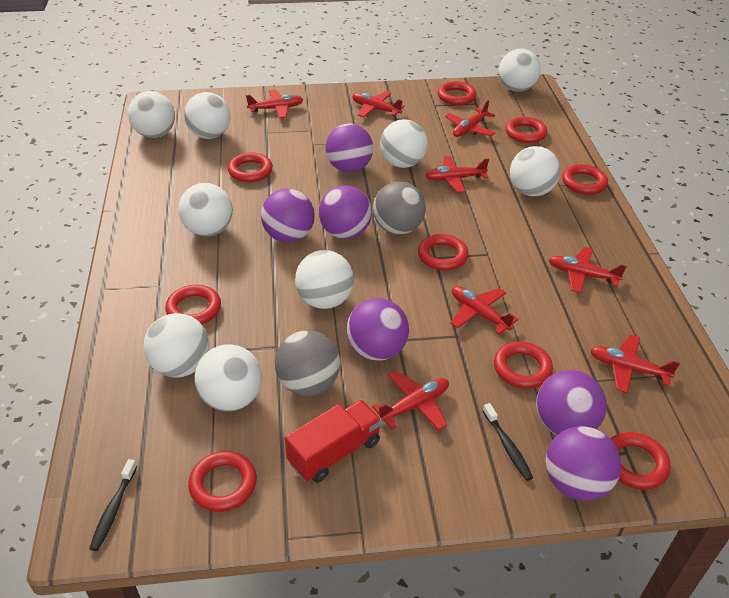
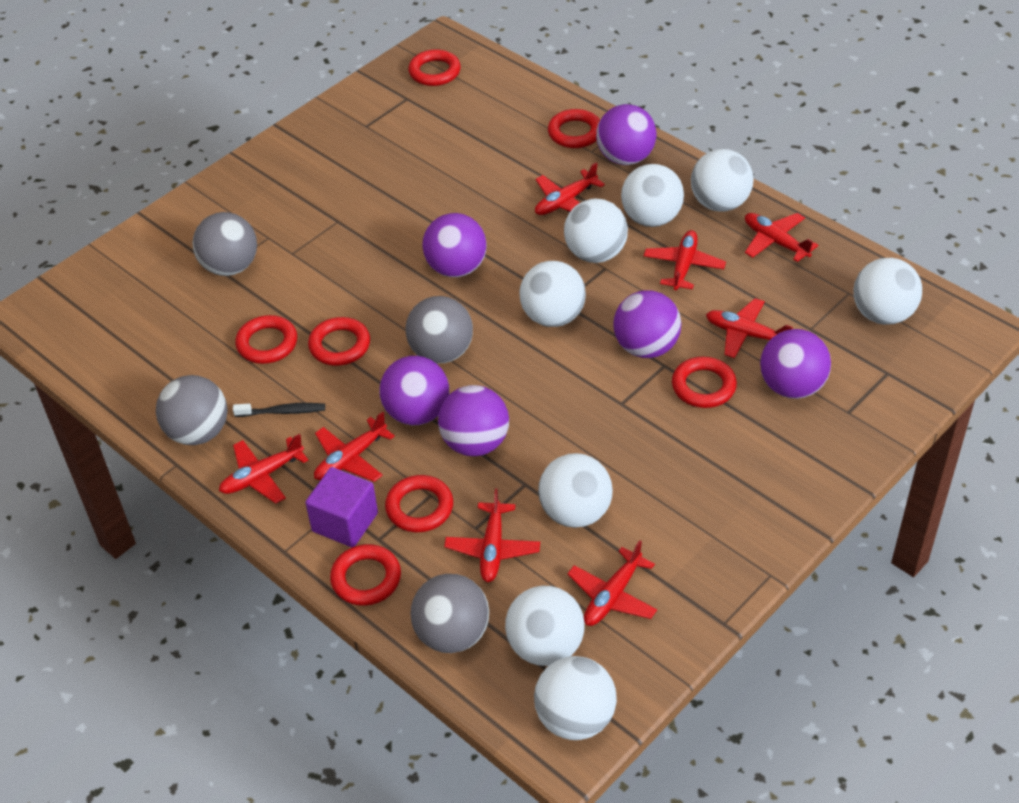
black toothbrush: [89,459,137,551] [483,403,533,481] = 2 -> [233,403,325,417] = 1
grey ball: [275,330,340,396] [373,182,426,235] = 2 -> [156,375,227,445] [192,212,257,276] [406,296,473,364] [411,574,489,653] = 4
purple cube: none = 0 -> [305,467,378,547] = 1
red ring: [165,285,221,324] [188,451,257,512] [228,153,273,182] [418,234,469,271] [438,81,477,105] [494,341,553,389] [505,117,547,143] [562,164,608,195] [611,432,671,489] = 9 -> [235,315,297,364] [308,317,370,366] [330,544,401,606] [385,475,453,532] [408,49,461,86] [548,109,600,148] [672,357,737,408] = 7
red truck: [285,400,382,483] = 1 -> none = 0
white ball: [128,91,175,138] [143,313,210,377] [178,183,233,236] [184,92,231,139] [194,345,262,411] [295,250,354,309] [380,119,428,168] [499,49,541,92] [510,146,560,196] = 9 -> [505,585,585,666] [519,261,586,327] [534,656,617,740] [538,453,613,528] [564,199,628,263] [621,164,684,227] [691,149,753,212] [854,258,922,325] = 8

